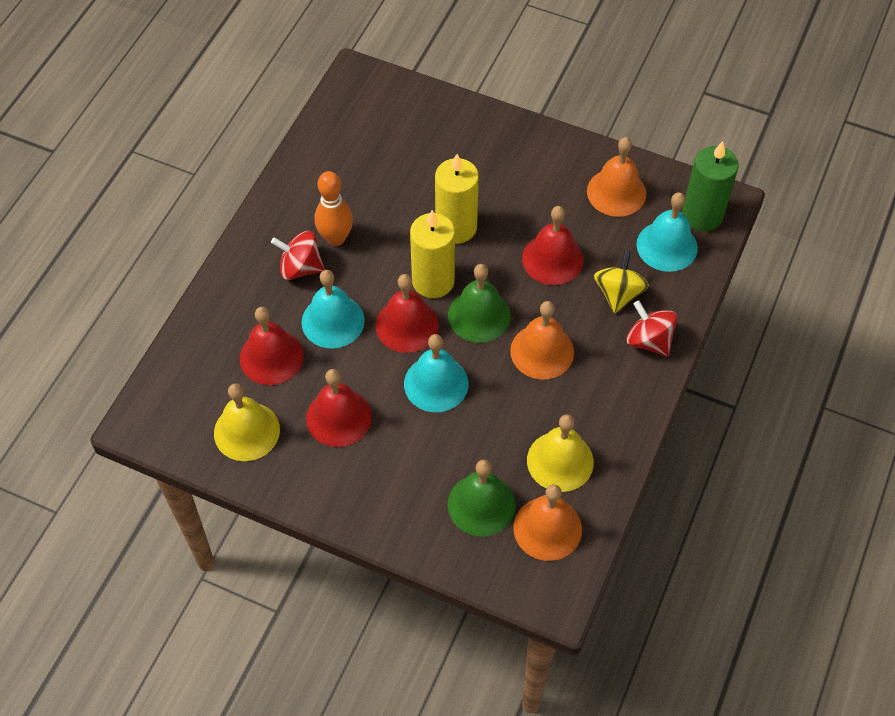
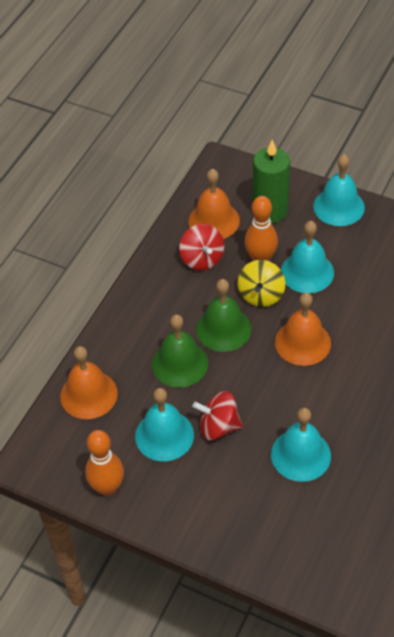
orange bowling pin: [315,171,353,246] = 1 -> [85,430,124,496] [244,196,278,261] = 2
red bell: [240,307,304,385] [306,369,372,447] [376,274,439,353] [522,206,583,285] = 4 -> none = 0
turquoise bell: [302,270,365,349] [404,334,469,412] [636,192,698,272] = 3 -> [135,388,194,461] [271,408,331,482] [281,221,334,293] [313,154,365,226] = 4
yellow bell: [214,383,280,461] [527,414,594,492] = 2 -> none = 0
yellow candle: [410,210,455,298] [435,154,479,244] = 2 -> none = 0

